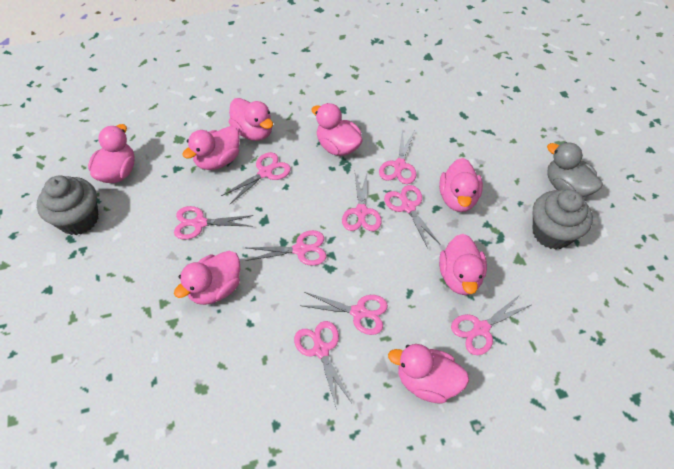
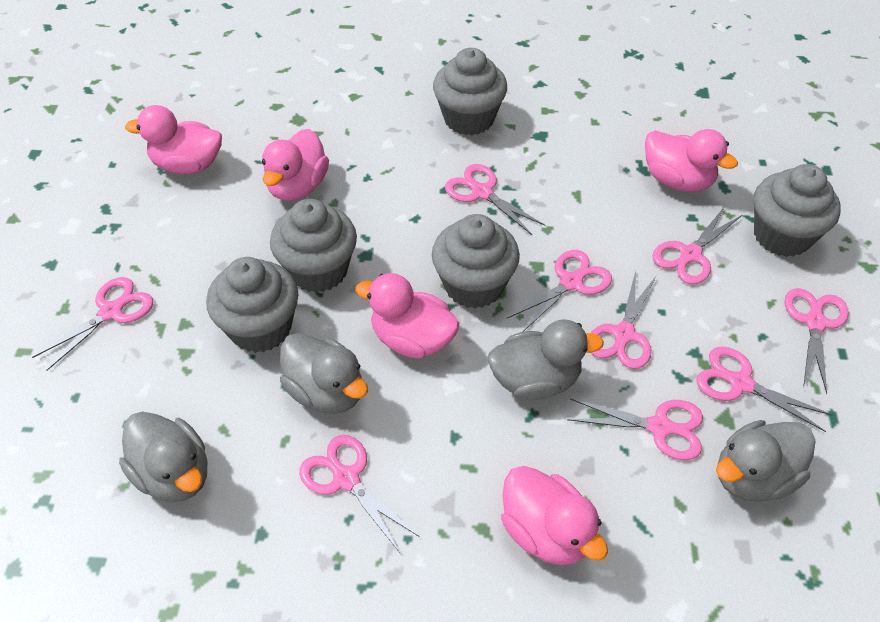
grey cupcake: [37,175,98,235] [533,189,593,250] = 2 -> [206,257,298,353] [270,199,357,293] [432,214,520,308] [433,48,507,135] [754,164,841,257] = 5
grey duck: [547,142,603,197] = 1 -> [119,411,207,502] [280,333,368,414] [488,320,604,400] [716,420,815,502] = 4
pink duck: [88,124,135,183] [174,251,240,305] [182,126,240,170] [229,98,273,141] [311,103,363,156] [388,344,469,404] [439,158,483,212] [439,234,487,295] = 8 -> [125,105,222,174] [262,129,329,201] [355,273,459,358] [501,466,608,565] [645,129,738,192] = 5

